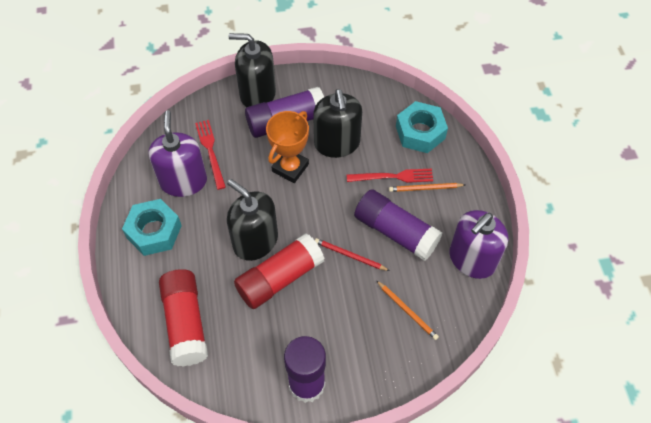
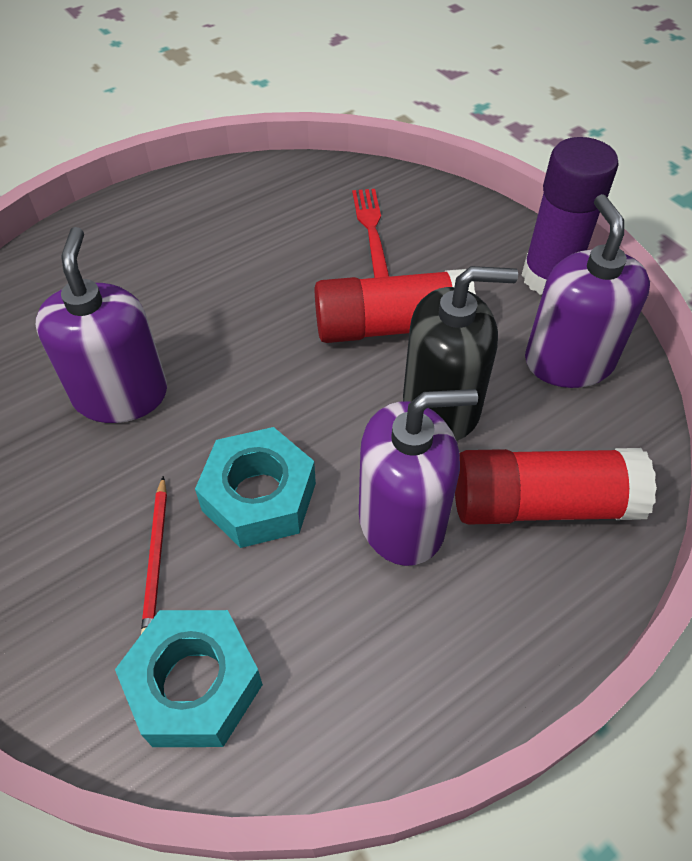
black soap dispenser: [227,179,278,261] [229,33,276,108] [313,89,362,158] = 3 -> [403,266,518,441] = 1
orange pencil: [376,280,439,340] [389,183,465,192] = 2 -> none = 0
orange trophy: [266,111,309,183] = 1 -> none = 0
purple glue stick: [245,87,324,138] [284,336,326,403] [354,189,443,261] = 3 -> [522,137,619,295] = 1
purple soap dispenser: [148,110,207,197] [449,210,508,279] = 2 -> [36,227,167,423] [359,389,478,566] [525,194,650,388] = 3
red fork: [195,120,226,190] [347,169,433,183] = 2 -> [352,189,389,278] = 1

